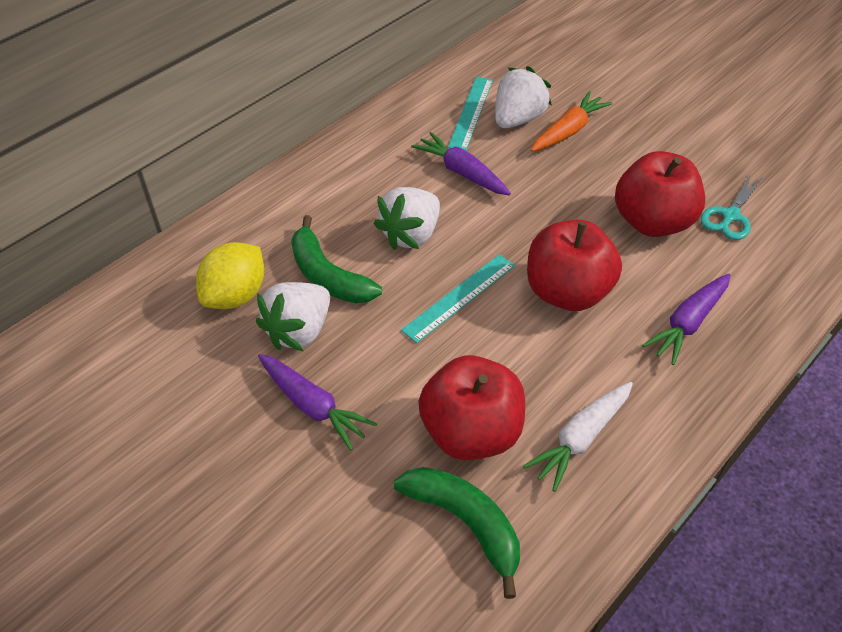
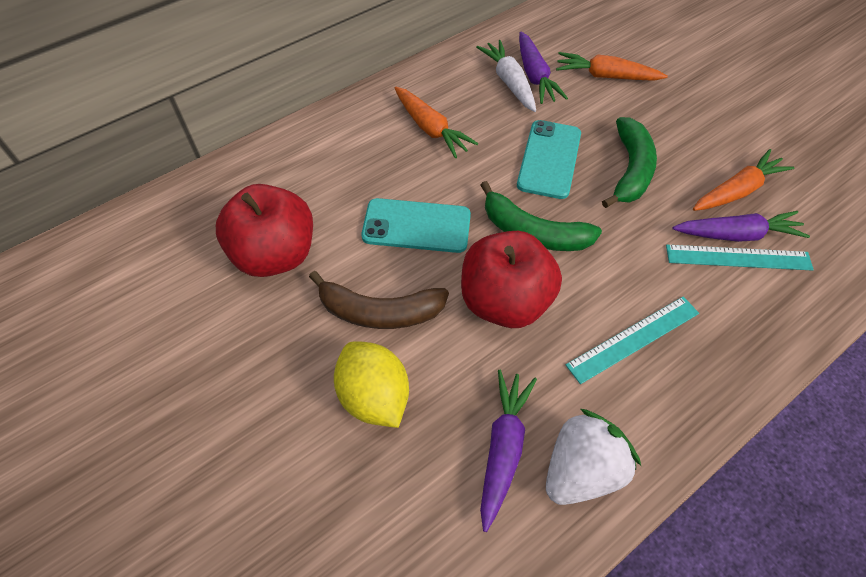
brown banana: none = 0 -> [309,271,449,329] = 1
orange carrot: [531,91,612,152] = 1 -> [394,86,478,158] [556,52,668,81] [693,149,794,211] = 3
red apple: [418,355,525,460] [527,220,622,311] [615,151,705,237] = 3 -> [216,184,313,277] [461,231,562,328] = 2
turquoise phone: none = 0 -> [361,198,471,253] [517,120,581,199] = 2
turquoise scissors: [701,174,763,240] = 1 -> none = 0
white strawberry: [256,282,330,351] [374,187,440,250] [495,66,552,128] = 3 -> [546,409,641,505] = 1

